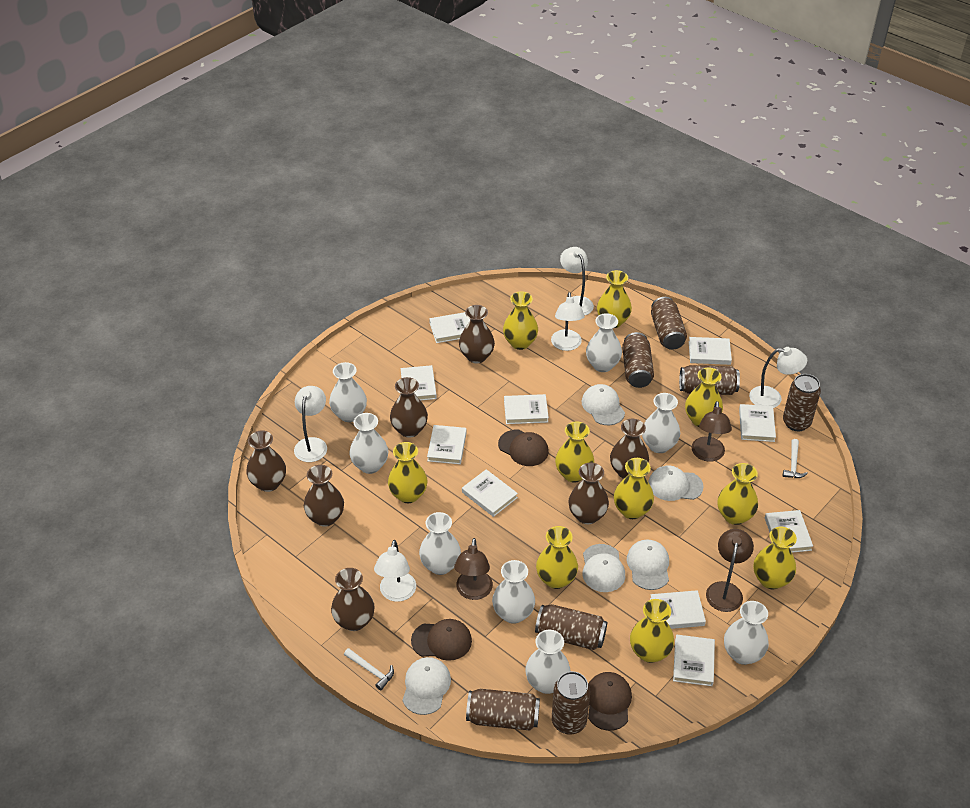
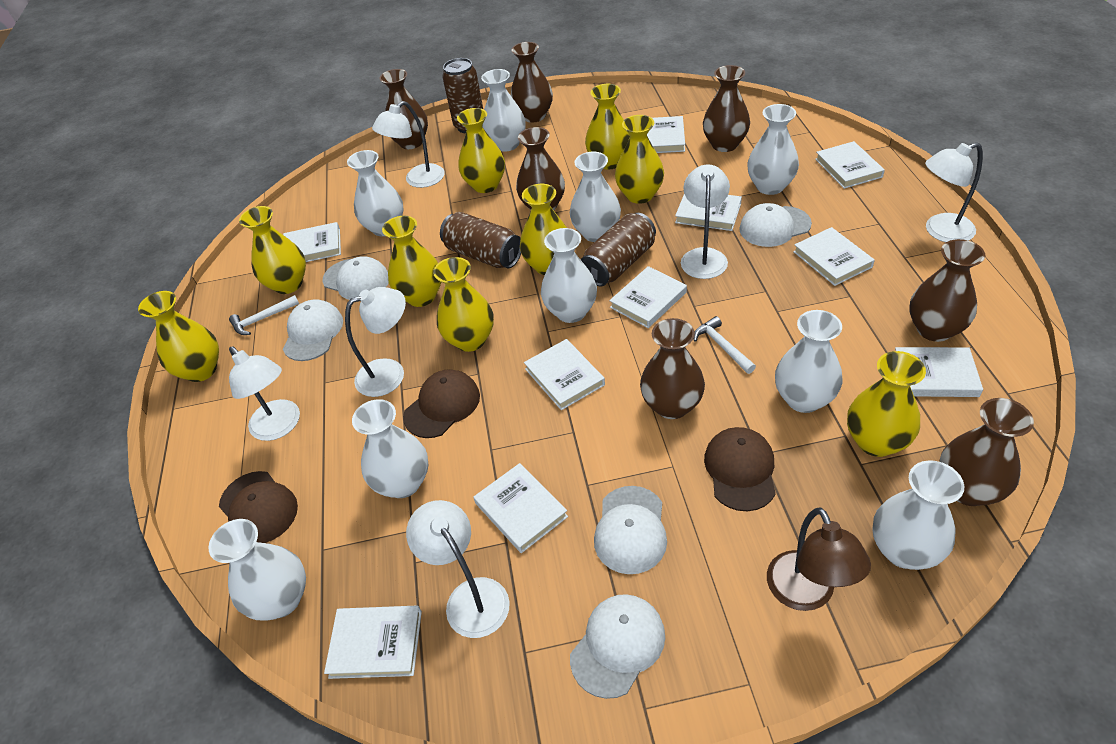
brown can: [466,689,540,731] [535,604,607,650] [552,671,590,735] [622,332,654,388] [651,297,687,350] [679,365,740,395] [783,374,821,431] = 7 -> [440,212,521,268] [442,58,483,134] [580,213,656,286] = 3
brown lamp: [454,538,493,600] [691,401,732,462] [706,529,754,612] = 3 -> [767,507,871,611] = 1
white lamp: [294,386,327,462] [374,540,416,602] [551,292,585,351] [560,247,594,315] [749,347,807,408] = 5 -> [229,346,300,441] [345,287,406,397] [372,101,444,188] [406,500,510,638] [681,164,730,279] [925,142,983,242] = 6
white vase: [329,362,367,422] [349,413,388,474] [419,512,461,575] [492,560,535,624] [526,630,570,694] [586,313,622,372] [642,393,680,453] [724,601,769,665] = 8 -> [208,519,306,620] [347,150,403,236] [352,399,428,498] [481,69,526,152] [541,228,597,323] [570,152,621,242] [747,104,799,195] [775,310,842,413] [872,460,964,570] = 9
yellow vase: [388,442,427,503] [503,291,538,350] [536,526,578,589] [555,421,594,483] [597,270,632,328] [614,458,654,519] [630,599,674,663] [685,368,723,427] [718,463,758,525] [753,527,797,589] = 10 -> [138,291,219,382] [239,206,306,294] [382,216,441,307] [433,257,494,352] [457,108,505,193] [520,184,567,275] [585,84,630,169] [615,115,664,204] [847,351,926,457] = 9

